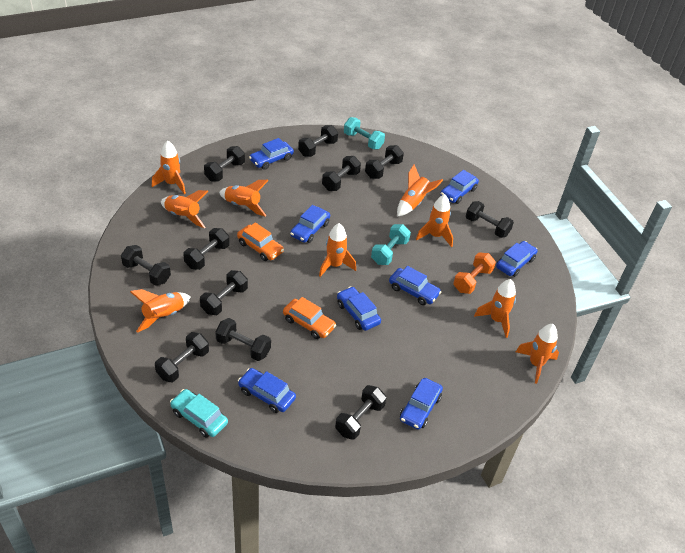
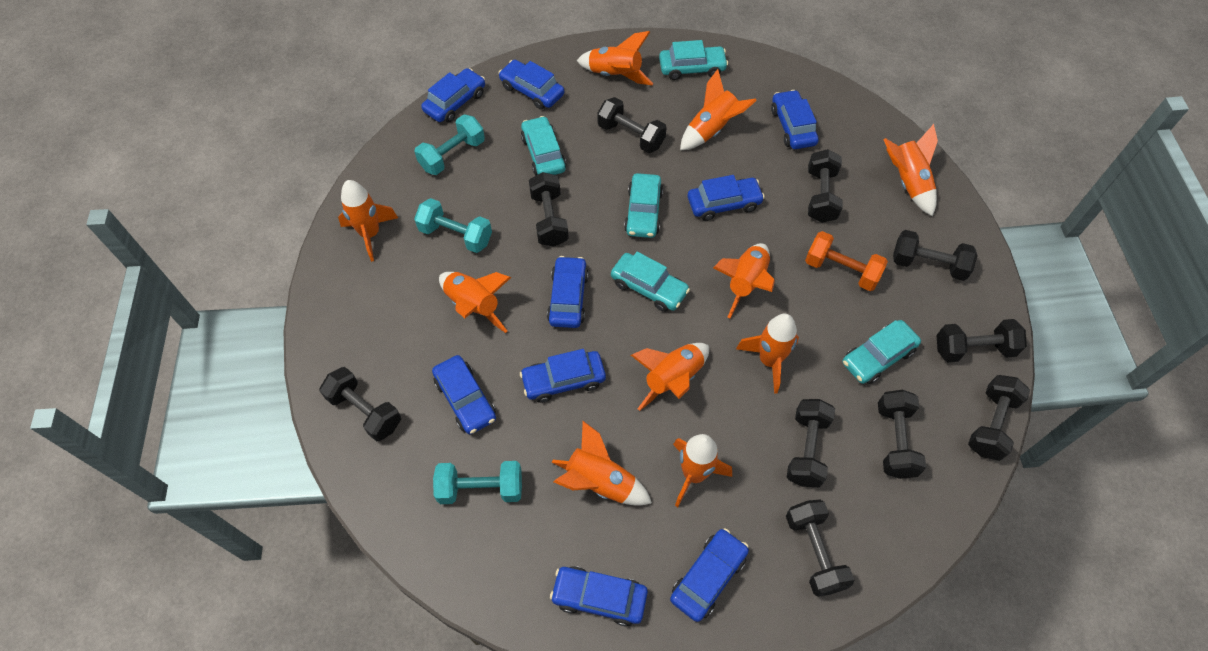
black dumbbell: [121,245,171,286] [155,332,209,382] [183,228,230,270] [200,270,248,315] [204,146,245,182] [215,318,271,361] [298,125,338,157] [322,156,361,191] [335,385,386,440] [365,145,404,179] [466,201,514,238] = 11 -> [320,367,401,441] [529,172,569,247] [597,97,667,153] [786,500,854,597] [787,399,835,487] [808,149,843,223] [878,390,926,479] [893,230,978,281] [936,319,1027,362] [968,375,1030,461] = 10
blue car: [238,368,296,413] [249,138,294,170] [290,205,330,243] [337,287,381,331] [389,266,441,305] [400,378,443,430] [440,170,479,204] [496,241,538,277] = 8 -> [421,68,485,123] [432,355,496,434] [498,60,564,109] [520,349,606,403] [547,256,589,328] [550,566,648,626] [670,528,749,622] [688,175,765,221] [771,90,819,149] = 9
orange car: [237,222,284,261] [283,297,336,339] = 2 -> none = 0
orange rocket: [130,289,191,333] [152,141,186,194] [161,190,208,228] [219,180,269,217] [319,223,356,277] [397,164,443,217] [416,194,453,247] [474,279,516,338] [516,324,559,384] = 9 -> [338,180,398,262] [439,272,511,333] [552,421,652,506] [577,31,653,85] [631,343,709,411] [673,434,732,507] [680,69,757,150] [713,243,775,318] [736,314,799,394] [883,124,938,216] = 10
turquoise car: [170,389,228,438] = 1 -> [521,116,566,175] [611,252,690,312] [624,173,663,238] [659,40,728,80] [843,320,921,384] = 5
turquoise dumbbell: [344,117,385,150] [371,224,411,265] = 2 -> [414,114,485,175] [414,198,492,253] [433,461,522,504] = 3

